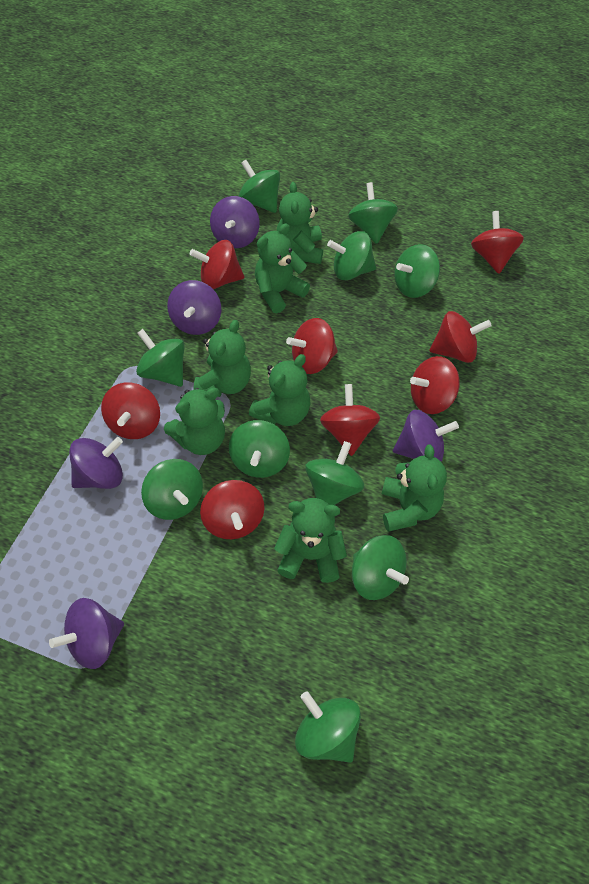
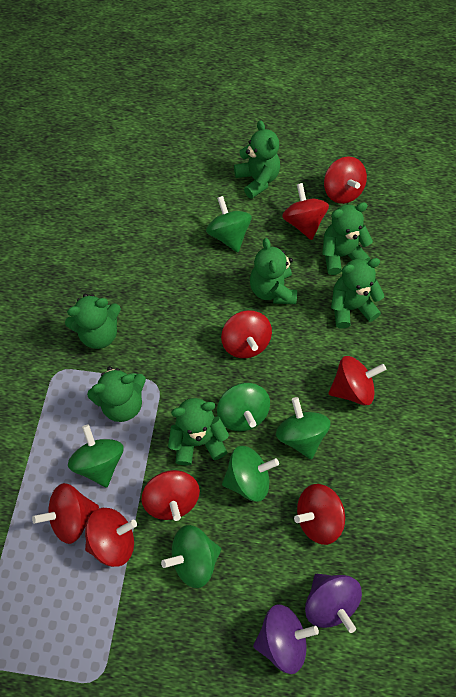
green spinning top: [136,329,185,387] [141,459,203,520] [229,420,290,478] [239,160,280,213] [295,691,361,763] [305,441,364,505] [327,231,376,280] [348,182,398,244] [352,535,409,600] [394,244,440,298] = 10 -> [68,425,124,488] [161,525,221,588] [206,196,252,252] [217,383,270,431] [222,446,279,502] [276,397,331,459] = 6
purple spinning top: [49,598,124,669] [69,437,123,489] [167,280,221,335] [210,196,259,248] [393,410,459,462] = 5 -> [253,604,319,674] [305,574,362,633] = 2

